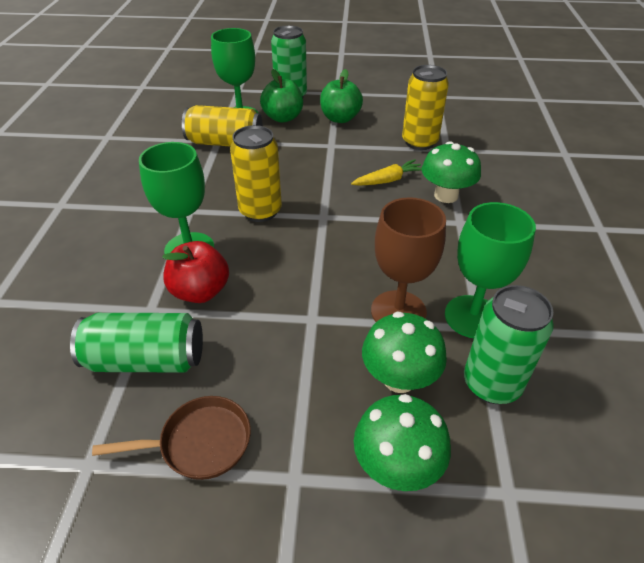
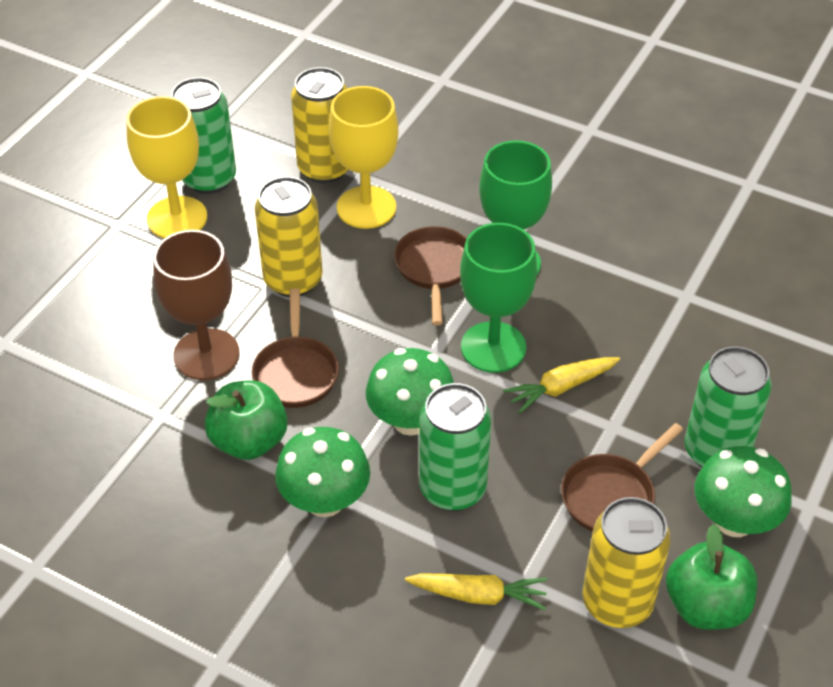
brown pan: [92,396,251,480] = 1 -> [252,289,339,408] [394,226,467,325] [561,423,683,532] = 3
green goblet: [139,142,214,254] [211,28,258,113] [445,202,536,338] = 3 -> [460,223,537,373] [479,140,552,275] = 2
red apple: [162,241,229,303] = 1 -> none = 0
yellow carrot: [351,159,422,186] = 1 -> [405,573,547,610] [503,357,620,414] = 2
yellow goblet: none = 0 -> [126,96,207,238] [329,86,398,229] = 2

